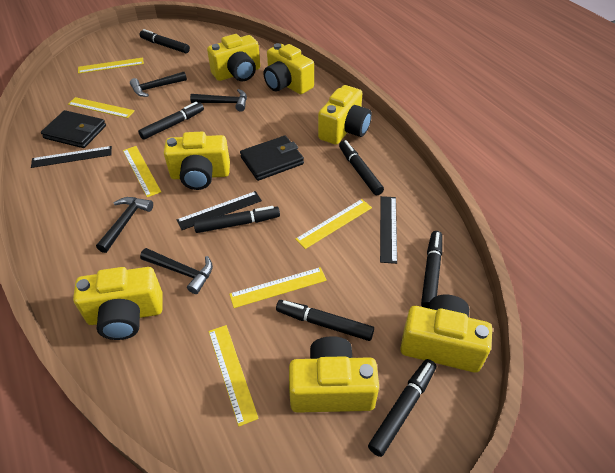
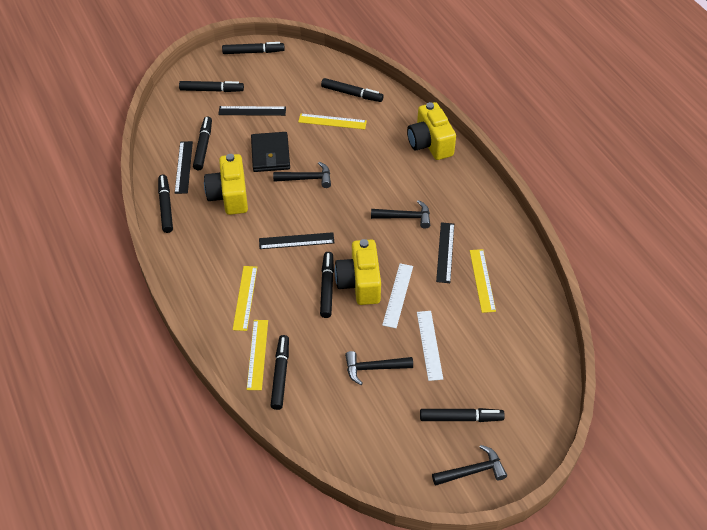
black marker: [138,102,204,140] [139,29,190,53] [193,206,280,233] [276,300,374,341] [339,140,384,195] [368,359,436,457] [421,231,442,308] = 7 -> [158,175,173,233] [179,81,244,92] [193,116,212,170] [222,42,285,54] [270,335,289,410] [320,252,334,318] [321,78,384,102] [420,408,505,422] = 8
black ruler: [31,146,112,168] [177,191,262,230] [380,196,397,264] = 3 -> [175,141,193,194] [218,106,286,116] [259,232,334,249] [436,222,454,283] = 4
black wallet: [41,110,106,148] [240,136,304,181] = 2 -> [251,132,290,172] = 1
white ruler: none = 0 -> [382,263,413,328] [417,311,443,381] = 2
yellow camera: [73,267,162,340] [164,132,230,190] [207,34,260,81] [263,43,314,94] [289,336,379,413] [318,85,372,145] [400,295,492,373] = 7 -> [204,154,248,215] [335,239,381,305] [407,102,456,160] = 3
yellow ruler: [68,97,135,118] [78,58,144,74] [123,146,161,197] [208,325,259,426] [229,267,327,308] [295,199,372,249] = 6 -> [233,266,257,331] [247,320,268,390] [298,114,367,129] [470,249,496,313] = 4

